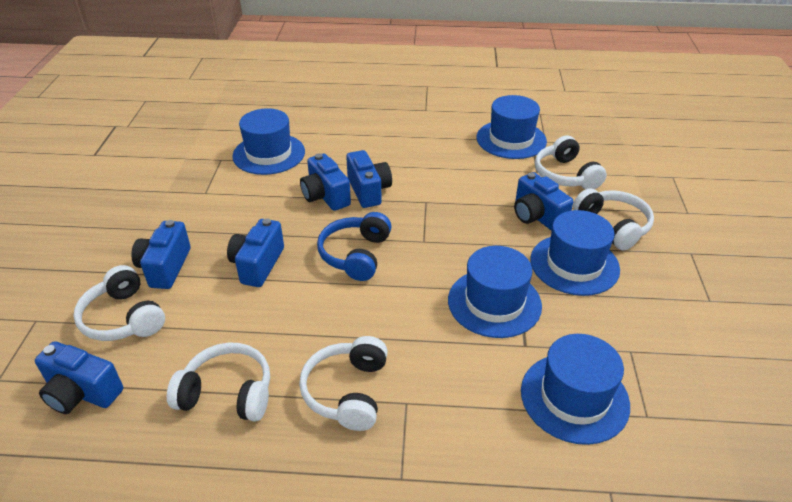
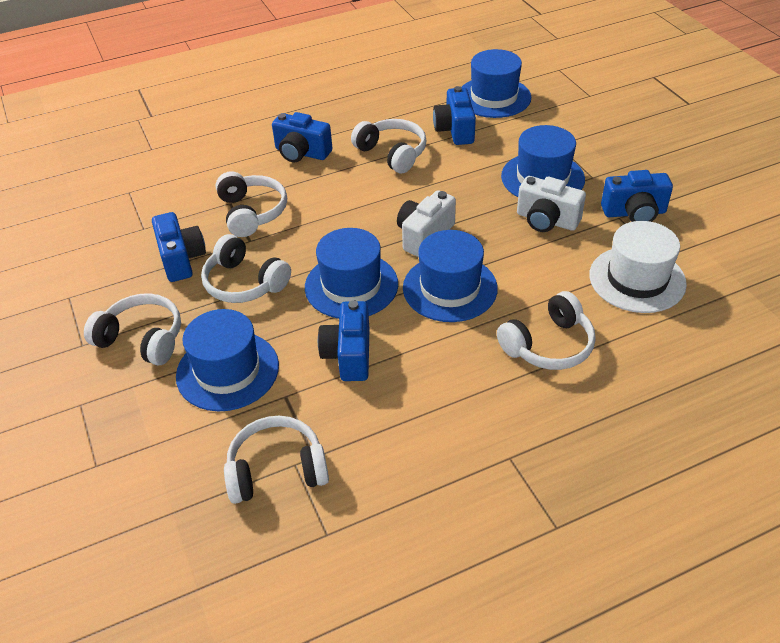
blue camera: [35,341,123,414] [131,220,191,289] [227,218,284,287] [300,153,351,211] [346,150,392,208] [514,172,573,231] = 6 -> [152,212,206,282] [272,112,332,163] [318,300,370,381] [433,86,476,145] [601,170,673,222] = 5
blue headphones: [317,212,391,281] = 1 -> none = 0
white camera: none = 0 -> [397,190,456,257] [517,176,586,232] = 2
white hat: none = 0 -> [589,221,687,313] = 1
white headphones: [73,265,165,341] [167,343,270,422] [299,336,388,431] [535,135,607,189] [573,188,654,250] = 5 -> [84,293,181,366] [201,234,291,303] [216,171,287,237] [224,416,329,504] [351,119,427,173] [497,291,596,370] = 6

